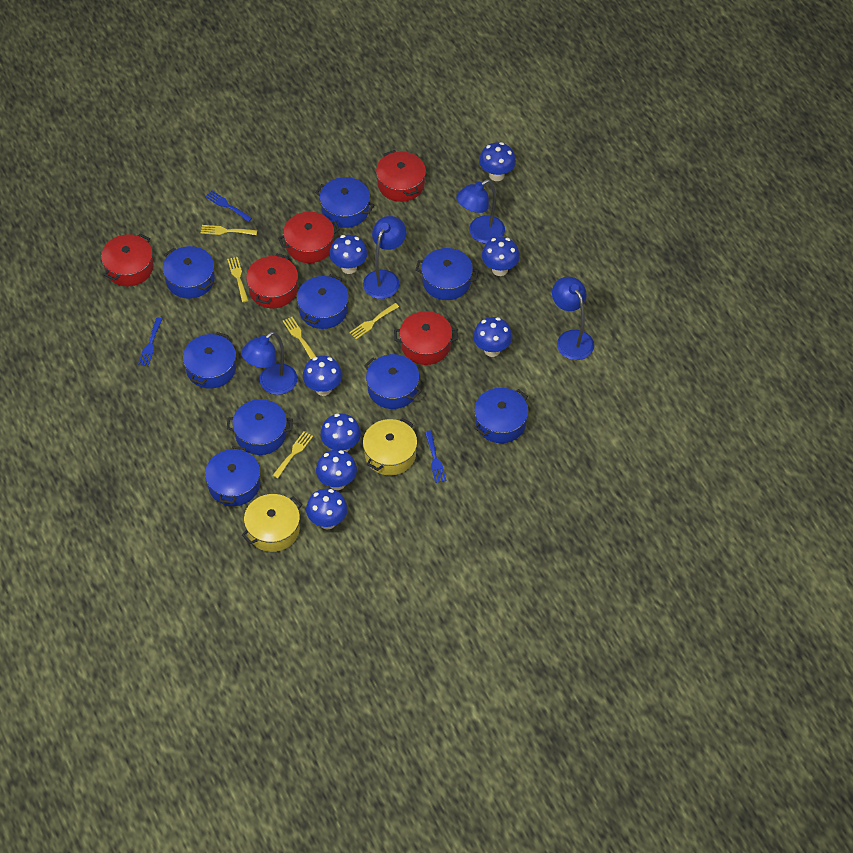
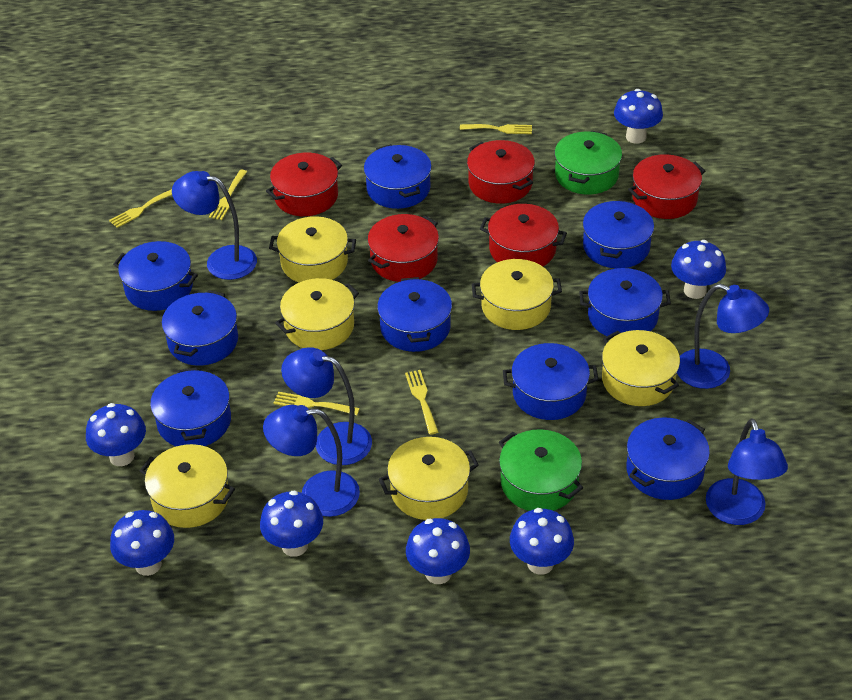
blue fork: [138,317,162,366] [205,190,252,222] [425,430,446,483] = 3 -> none = 0
blue lamp: [241,331,297,395] [363,216,406,299] [456,179,505,243] [552,277,594,360] = 4 -> [172,171,257,280] [263,405,360,517] [281,347,372,465] [677,284,769,389] [706,418,788,525] = 5
blue mushroom: [303,356,342,396] [306,488,348,529] [316,450,357,490] [320,413,361,452] [329,235,367,274] [473,317,513,357] [479,142,516,181] [482,237,520,276] = 8 -> [86,403,146,466] [110,510,174,576] [260,490,323,557] [406,518,470,584] [510,508,574,575] [614,89,663,144] [671,240,726,299] = 7
green pot: none = 0 -> [499,429,583,511] [554,131,622,195] = 2
yellow pot: [242,494,302,552] [363,418,417,475] = 2 -> [140,444,235,528] [269,216,356,282] [275,278,359,350] [379,437,479,520] [472,259,562,330] [602,330,680,406] = 6

